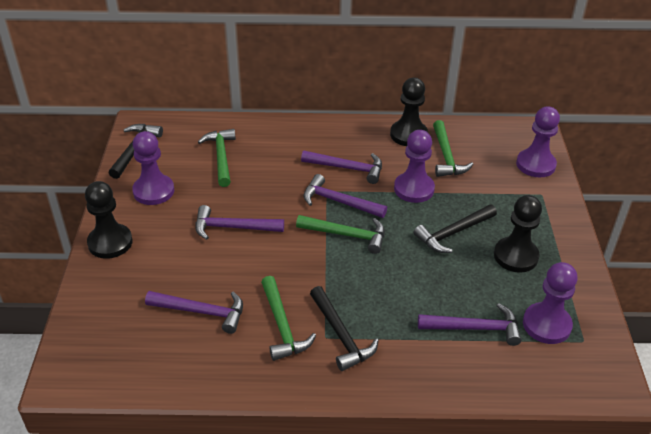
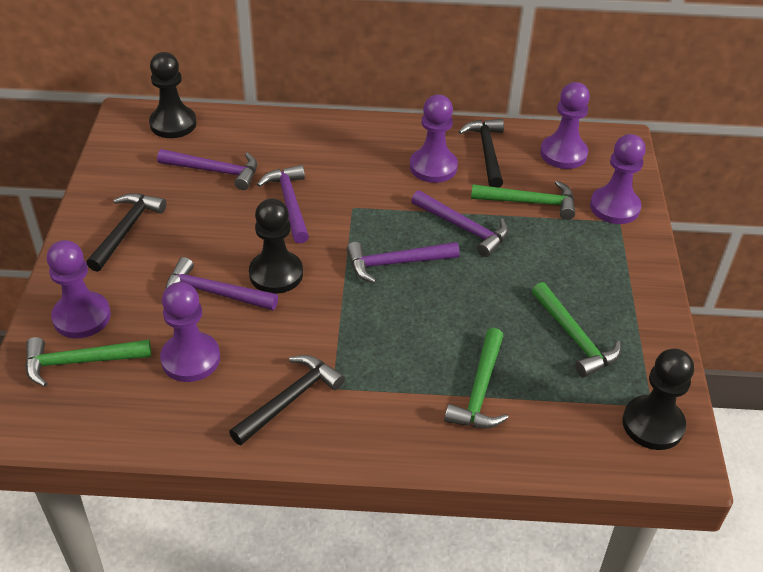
purple pawn: [132,131,174,205] [394,130,435,203] [516,106,560,178] [523,262,578,344] = 4 -> [47,240,111,338] [160,282,220,382] [410,95,458,183] [540,82,590,169] [590,134,646,224] = 5

